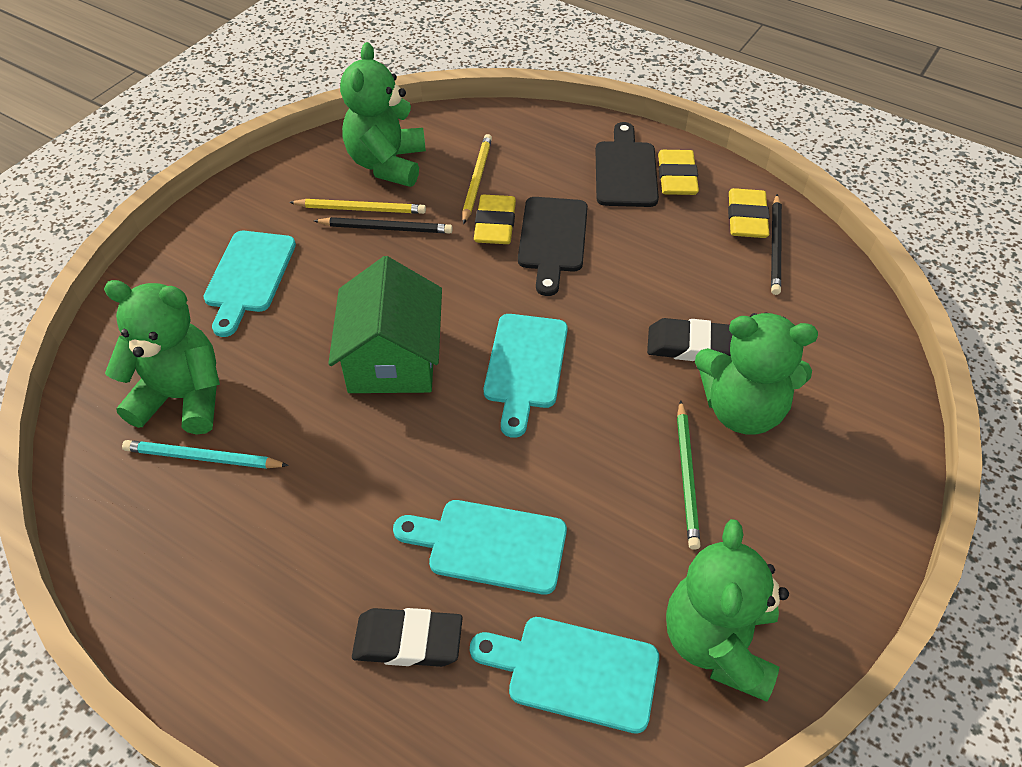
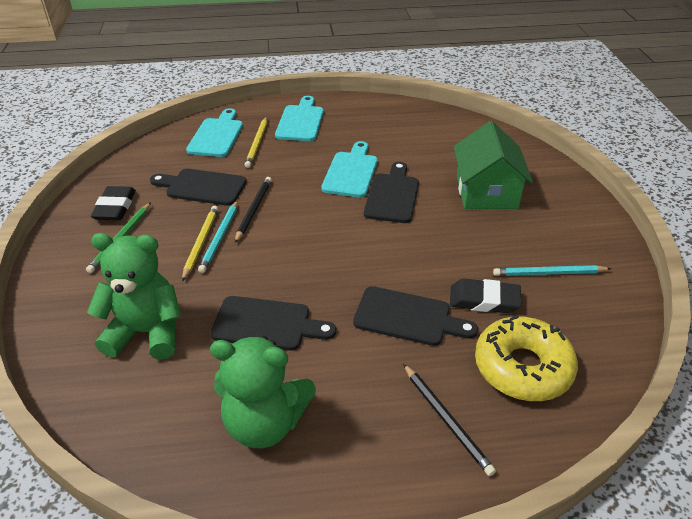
black cutting board: [518,197,588,296] [595,122,659,207] = 2 -> [150,169,246,206] [210,296,336,351] [353,286,478,346] [364,162,419,223] = 4
green teddy bear: [104,280,220,435] [340,42,426,187] [666,519,789,702] [695,313,818,435] = 4 -> [87,233,181,360] [210,336,316,448] = 2
turquoise cutting board: [203,231,296,337] [393,500,567,595] [470,617,659,734] [484,314,568,438] = 4 -> [186,108,243,157] [275,96,324,141] [321,141,378,198] = 3
turquoise pencil: [122,440,289,469] = 1 -> [198,200,238,273] [493,265,611,276] = 2
yellow donut: none = 0 -> [475,315,578,401] = 1
yellow eraser: [474,195,516,244] [658,150,699,195] [728,188,770,238] = 3 -> none = 0

